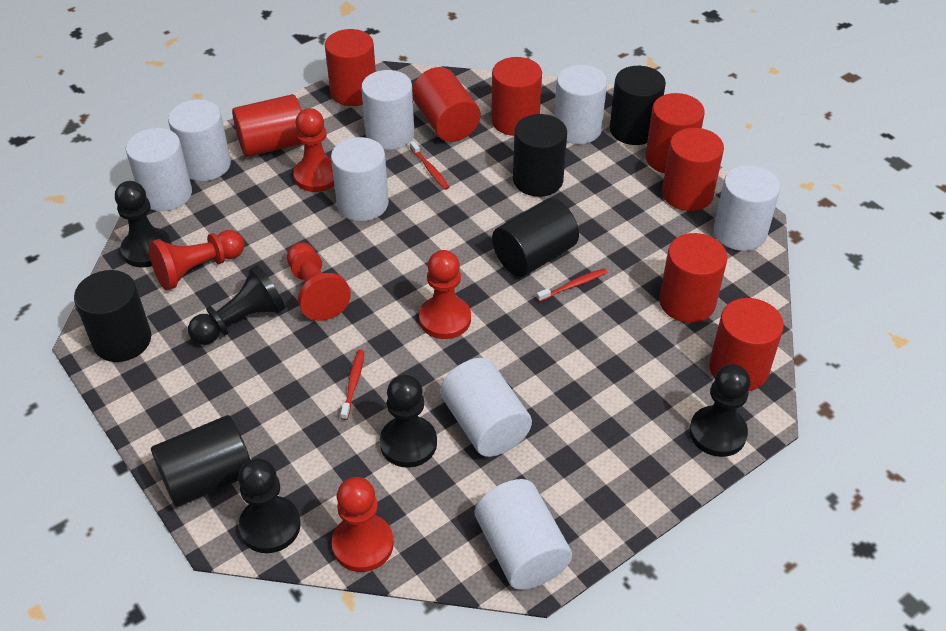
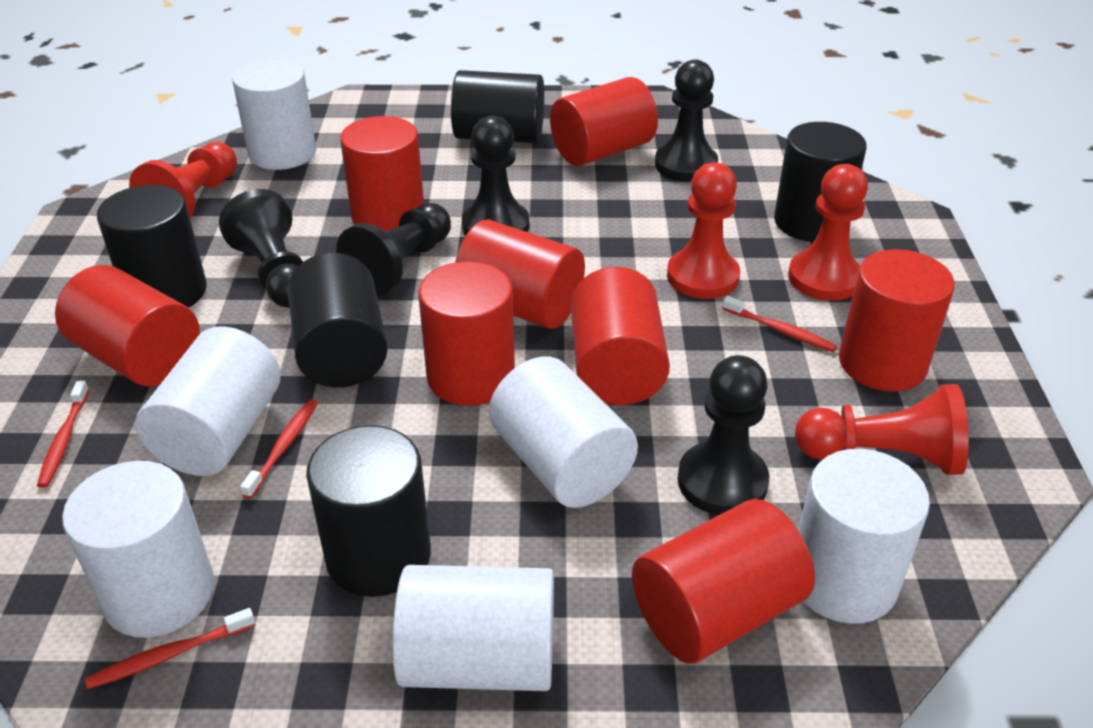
red pawn: [149,230,244,290] [287,242,351,321] [293,108,334,192] [332,477,394,572] [419,250,471,339] = 5 -> [129,142,237,218] [667,162,740,299] [788,164,868,301] [795,384,969,475] = 4
red toothbrush: [341,349,364,420] [410,141,449,190] [536,268,607,302] = 3 -> [37,381,89,488] [85,608,255,689] [240,399,318,499] [722,296,837,352] = 4
white cylinder: [126,128,192,211] [168,99,231,181] [331,137,389,221] [361,70,414,150] [440,358,532,457] [475,479,572,590] [554,65,607,144] [714,165,780,251] = 8 -> [62,461,214,638] [136,326,281,476] [233,60,316,170] [393,565,554,691] [489,356,638,508] [798,449,930,624] = 6

